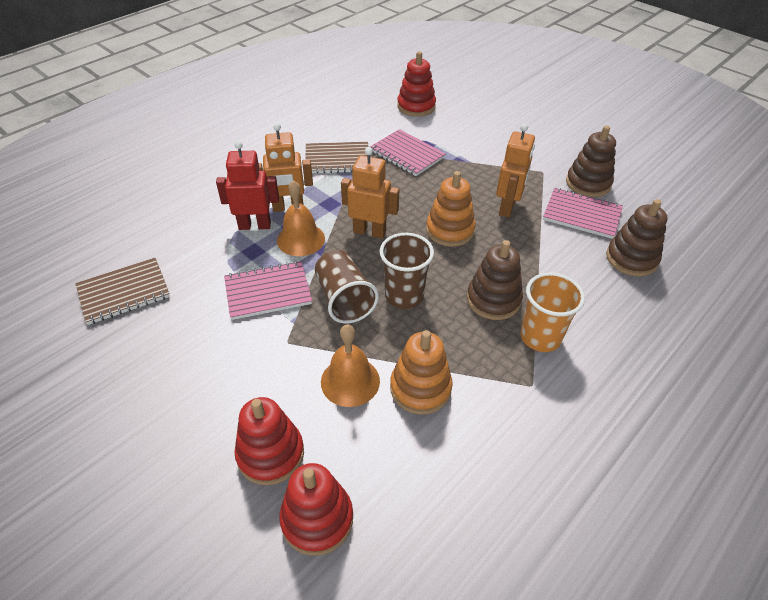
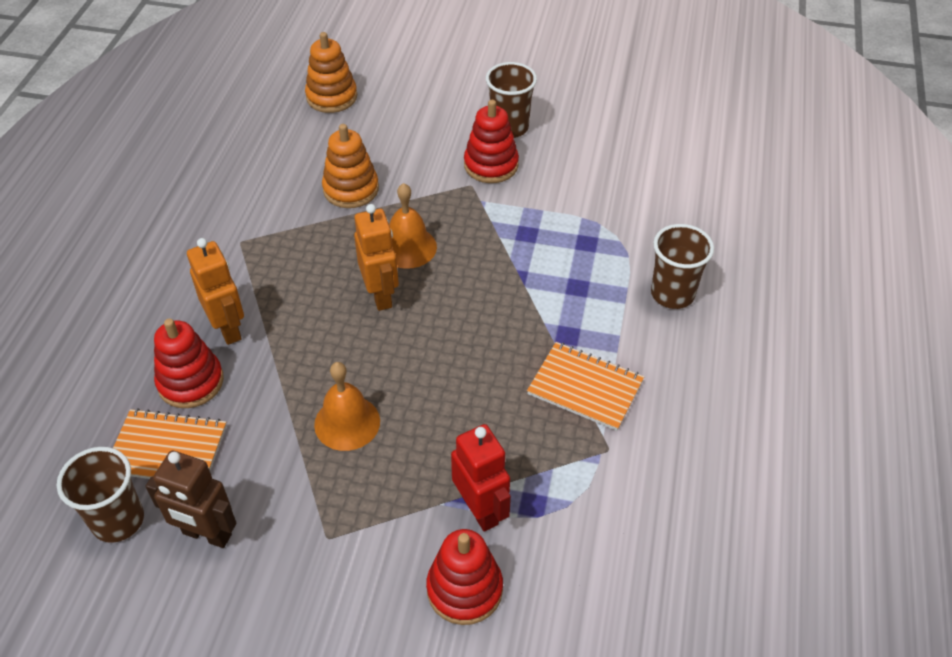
brown cup: [315,250,379,324] [380,233,434,309] = 2 -> [57,447,144,543] [486,62,537,138] [651,224,714,309] = 3
brown notebook: [75,258,170,325] [305,142,368,174] = 2 -> none = 0
brown robot: none = 0 -> [145,451,236,548] = 1
brown stacking toy: [467,240,523,320] [566,126,616,197] [606,199,668,277] = 3 -> none = 0
orange cup: [520,273,585,352] = 1 -> none = 0
orange notebook: none = 0 -> [113,408,227,479] [527,342,644,431] = 2
orange robot: [259,123,313,212] [341,147,399,239] [496,123,535,217] = 3 -> [187,238,244,345] [354,204,399,311] = 2
pink notebook: [224,261,312,320] [370,129,446,176] [543,188,623,239] = 3 -> none = 0

